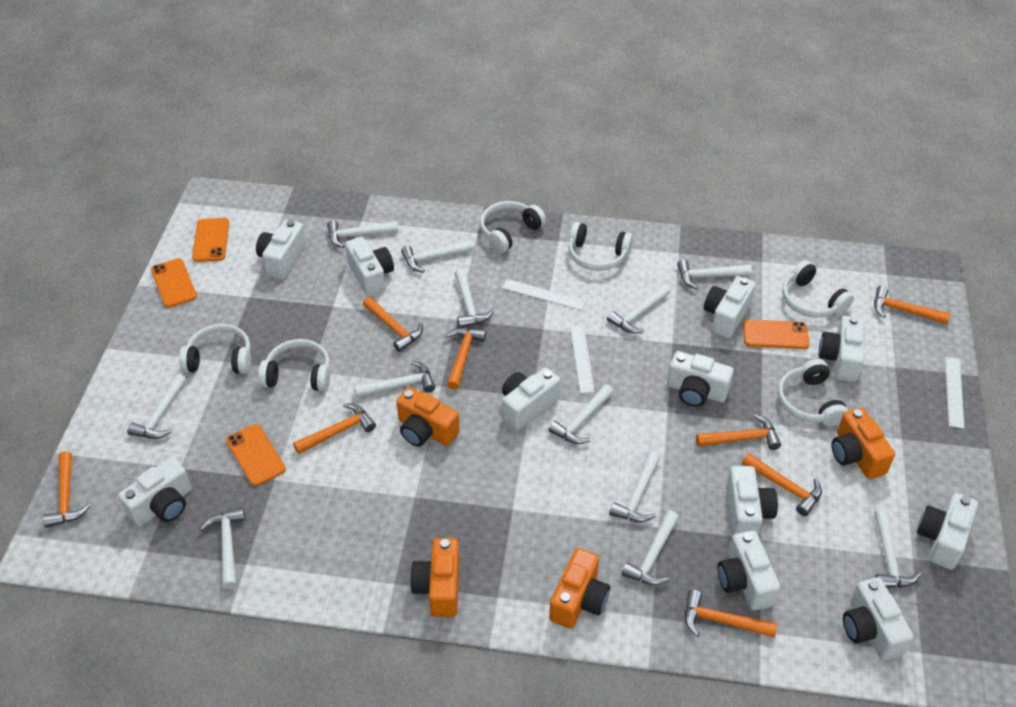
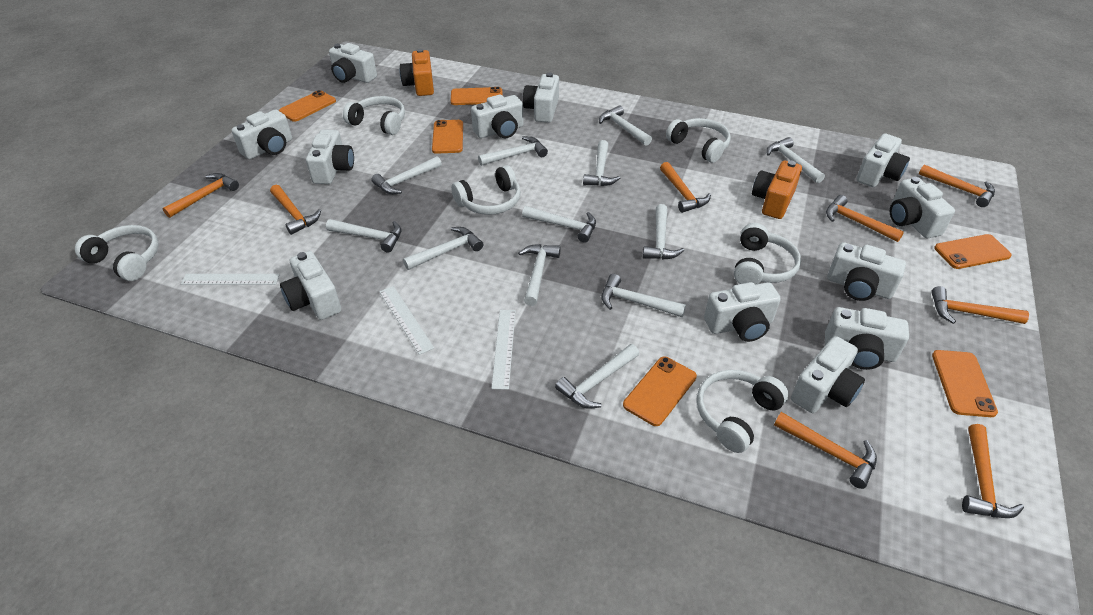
orange camera: [396,387,460,447] [410,538,460,617] [549,548,610,629] [832,408,895,479] = 4 -> [399,49,434,96] [752,160,802,219] = 2
orange phone: [151,258,197,308] [192,218,229,262] [226,424,286,486] [743,319,810,349] = 4 -> [279,90,336,122] [432,120,463,154] [451,87,503,105] [623,356,697,426] [932,350,998,417] [934,234,1012,269] = 6
white camera: [118,457,191,526] [256,220,306,279] [345,237,394,297] [502,367,560,430] [667,351,734,407] [704,276,756,338] [717,530,780,610] [726,466,778,536] [819,316,864,382] [843,577,914,661] [917,493,978,570] = 11 -> [232,109,292,159] [280,251,341,320] [306,129,354,184] [329,43,377,83] [471,94,524,138] [523,73,559,123] [704,282,781,342] [791,336,865,413] [825,307,909,370] [827,242,906,301] [856,133,910,187] [890,177,955,239] = 12

